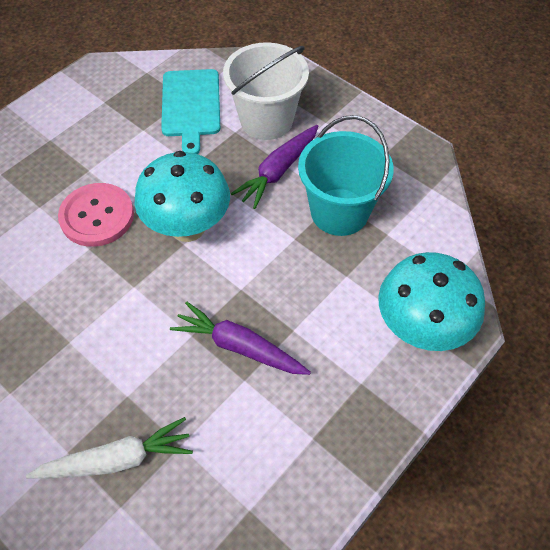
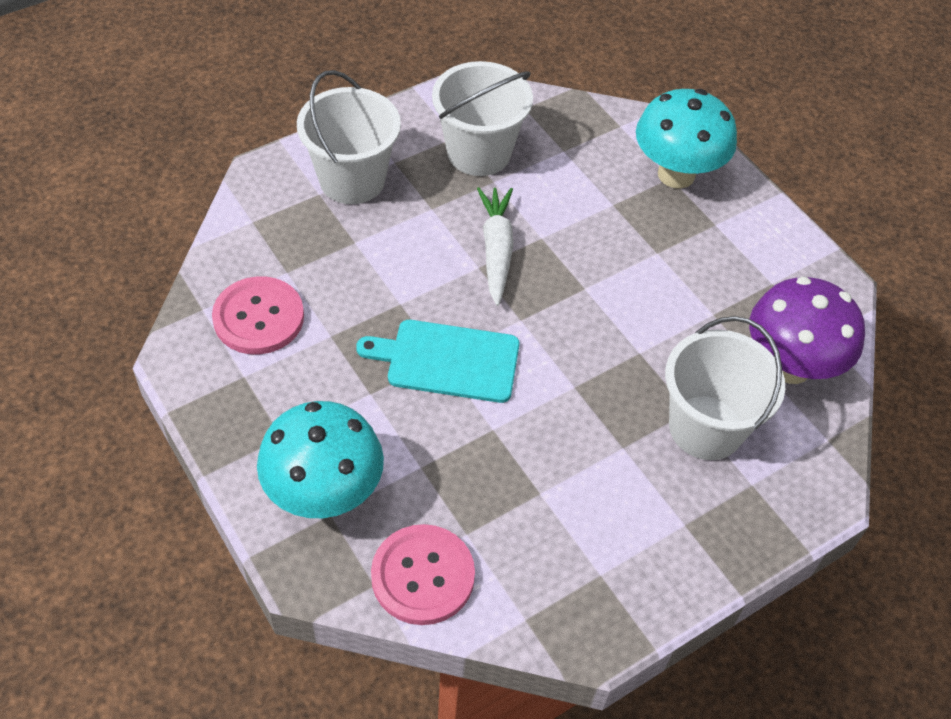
pink button: [58,183,134,247] = 1 -> [212,276,304,354] [371,524,475,625] = 2
purple carrot: [170,301,311,375] [231,125,318,209] = 2 -> none = 0
purple mushroom: none = 0 -> [749,277,865,384] = 1
turquoise bucket: [298,115,394,236] = 1 -> none = 0
white bucket: [223,42,309,140] = 1 -> [297,70,401,204] [432,61,533,176] [665,316,785,460] = 3

